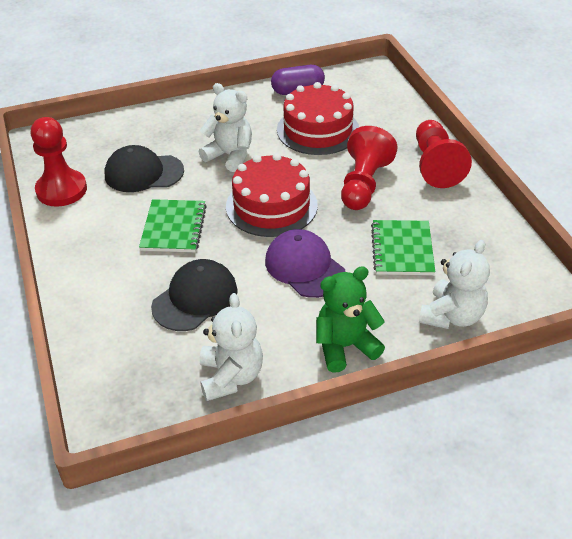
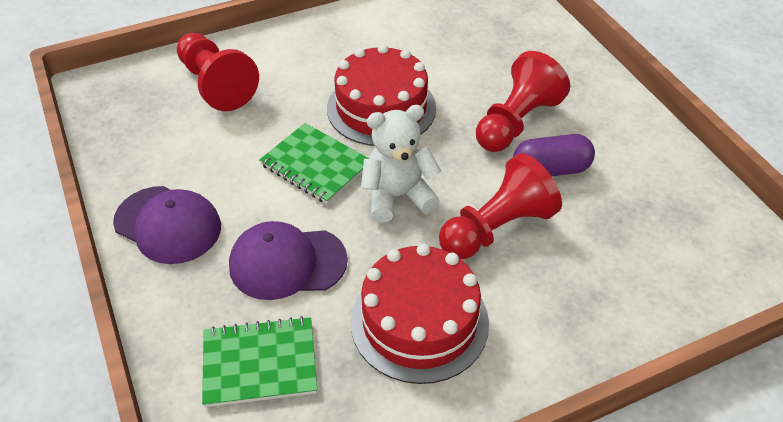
black cap: [105,145,184,192] [151,259,238,331] = 2 -> none = 0
green teddy bear: [316,266,385,373] = 1 -> none = 0
purple cap: [265,229,346,298] = 1 -> [113,186,221,264] [229,221,348,300] = 2
white teddy bear: [199,83,252,172] [200,293,263,401] [419,240,490,329] = 3 -> [361,105,441,223] = 1

